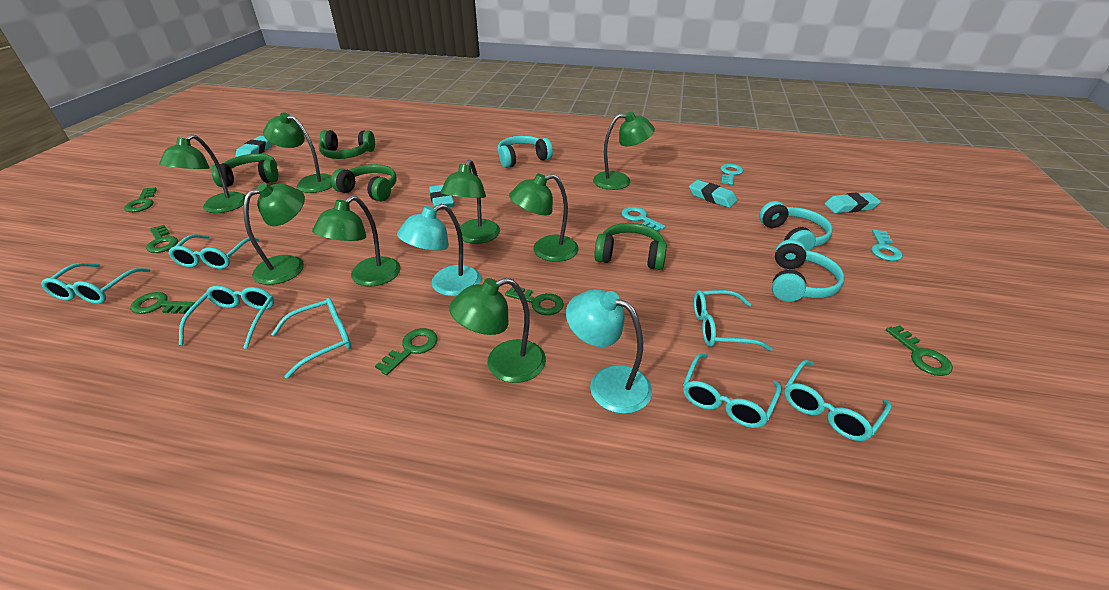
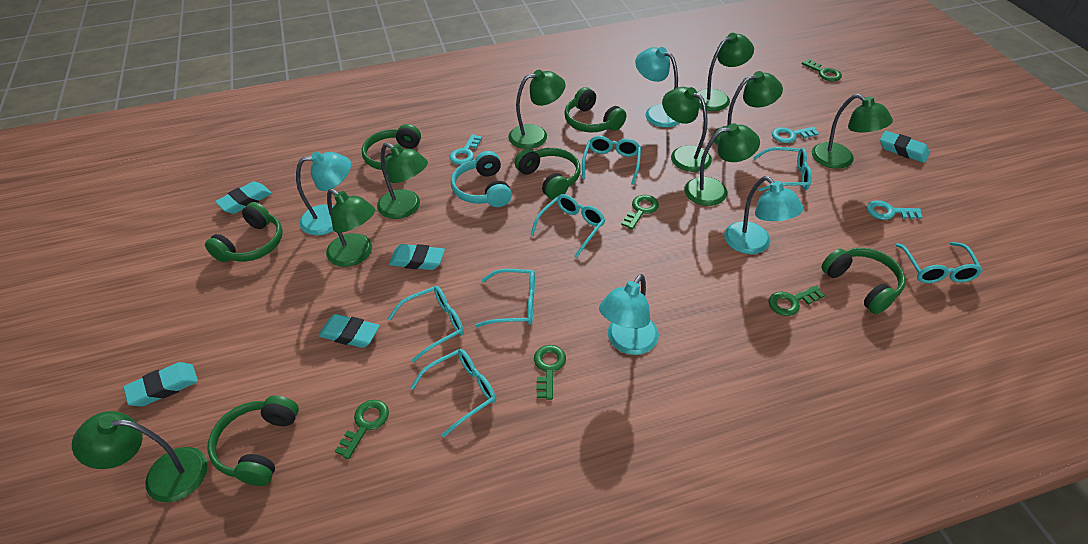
green headphones: [211,153,278,187] [319,130,375,159] [331,164,397,202] [594,223,667,270] = 4 -> [205,202,283,262] [207,395,299,486] [362,124,421,175] [515,148,581,200] [564,87,626,132] [821,248,905,314] = 6
green key: [124,187,157,212] [130,292,195,314] [146,225,178,253] [375,328,437,375] [505,287,564,315] [886,325,953,376] = 6 -> [335,400,389,459] [534,345,566,400] [621,195,659,230] [768,285,825,316] [802,59,842,81] = 5
green lamp: [159,134,246,213] [243,183,305,285] [263,112,332,193] [312,196,400,287] [440,160,500,244] [449,278,546,383] [509,174,579,262] [593,111,655,190] = 8 -> [72,411,208,502] [326,189,375,267] [377,143,428,219] [508,70,565,149] [662,87,712,172] [684,123,760,206] [697,33,754,111] [712,71,783,146] [812,94,893,169] = 9
turquoise eraser: [235,136,272,157] [429,185,454,207] [689,180,737,208] [825,192,881,213] = 4 -> [123,362,198,407] [215,181,272,214] [319,314,380,348] [389,244,445,270] [880,131,930,163] = 5
turquoise headphones: [497,136,553,168] [759,201,833,251] [772,239,845,302] = 3 -> [451,151,512,207] = 1
turquoise lamp: [397,204,481,296] [566,289,652,414] = 2 -> [296,152,351,235] [599,274,659,355] [635,47,680,128] [724,176,804,254] = 4

